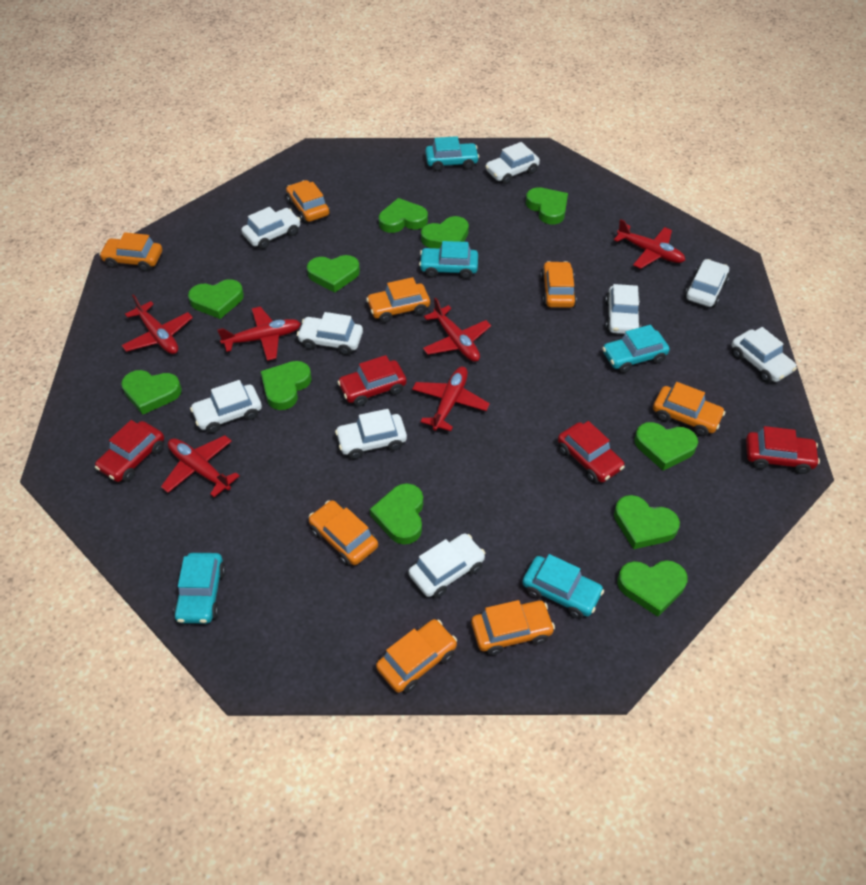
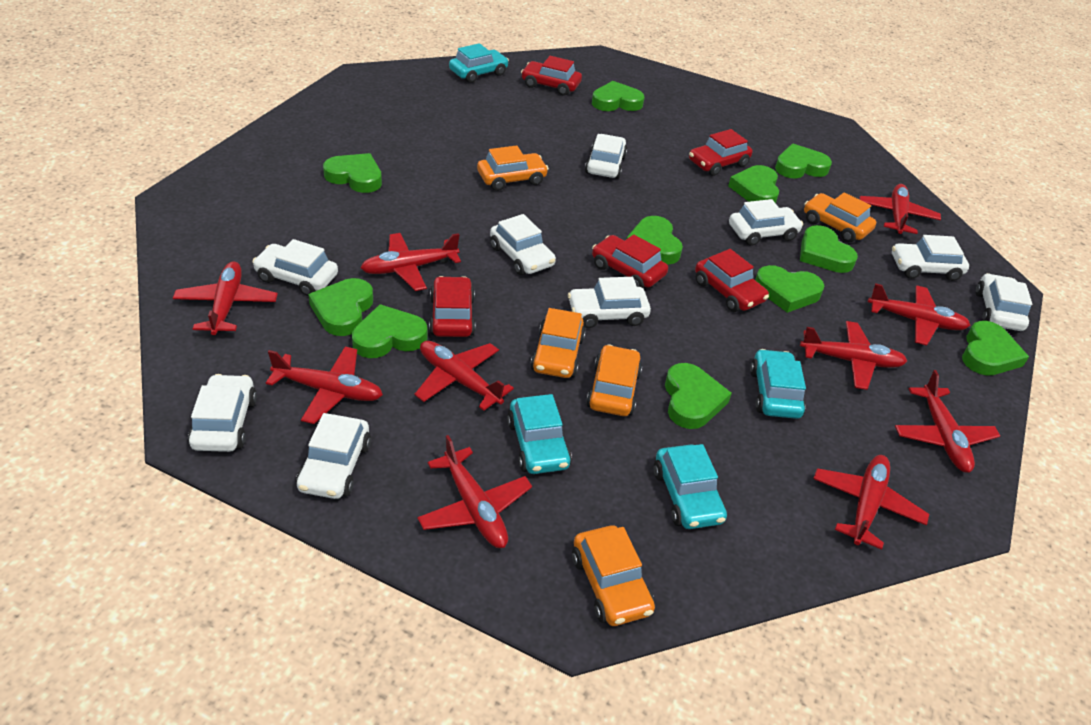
orange car: [99,232,162,272] [286,180,330,223] [309,500,378,566] [366,277,430,323] [376,619,457,693] [471,600,555,656] [541,261,577,308] [653,382,725,436] = 8 -> [477,145,549,191] [530,308,586,378] [572,525,655,626] [586,344,642,416] [804,192,876,242] = 5
red car: [95,420,164,482] [338,355,407,407] [558,421,625,483] [746,426,820,474] = 4 -> [429,276,476,337] [521,56,582,96] [592,235,668,288] [689,129,752,176] [695,249,769,312] = 5
red plane: [121,294,193,354] [161,435,240,497] [217,306,301,361] [412,367,490,431] [423,298,491,362] [614,219,685,269] = 6 -> [173,261,278,335] [266,347,383,424] [361,233,461,291] [414,341,514,411] [417,435,532,548] [800,321,907,390] [813,455,929,550] [859,184,941,234] [868,283,971,346] [895,370,1000,473] = 10
turquoise car: [174,553,226,624] [419,241,478,279] [425,136,479,171] [522,554,604,619] [602,325,670,373] = 5 -> [449,43,509,83] [507,394,572,474] [653,444,727,529] [750,349,806,419] = 4

